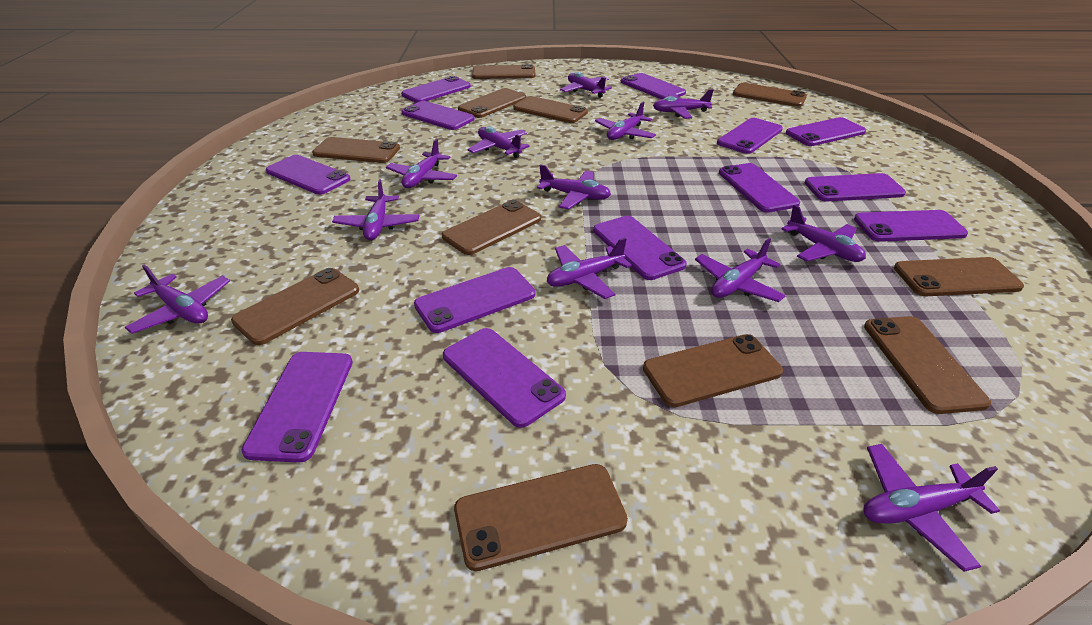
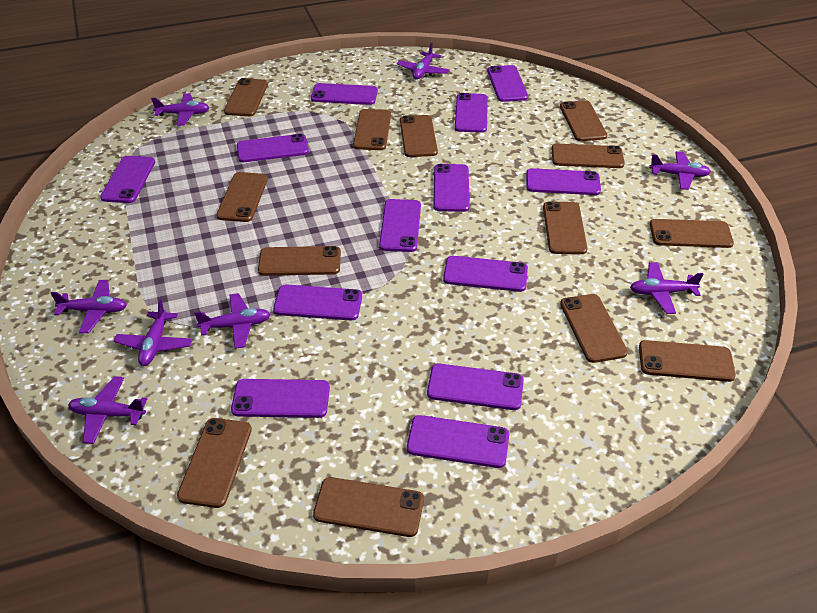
brown phone: [231,268,359,345] [312,137,400,163] [442,200,541,255] [454,464,628,571] [458,88,526,118] [472,64,535,79] [513,96,588,123] [643,334,783,407] [733,83,807,107] [864,316,991,414] [894,257,1024,296] = 11 -> [177,418,252,508] [216,172,268,222] [224,78,268,116] [258,246,341,276] [313,477,424,537] [353,109,391,150] [400,115,438,157] [543,201,587,254] [552,144,625,168] [560,100,607,141] [560,294,628,363] [639,340,736,382] [650,219,734,248] = 13
purple plane: [125,265,230,334] [332,179,420,240] [386,139,457,188] [467,126,530,158] [537,164,611,209] [547,238,632,299] [560,72,612,98] [595,102,656,140] [653,89,713,119] [695,238,786,302] [782,205,866,262] [863,444,1000,572] = 12 -> [51,280,127,333] [68,376,147,444] [114,299,193,366] [151,93,209,126] [194,293,270,349] [397,42,450,79] [630,262,703,314] [649,151,711,190] = 8

